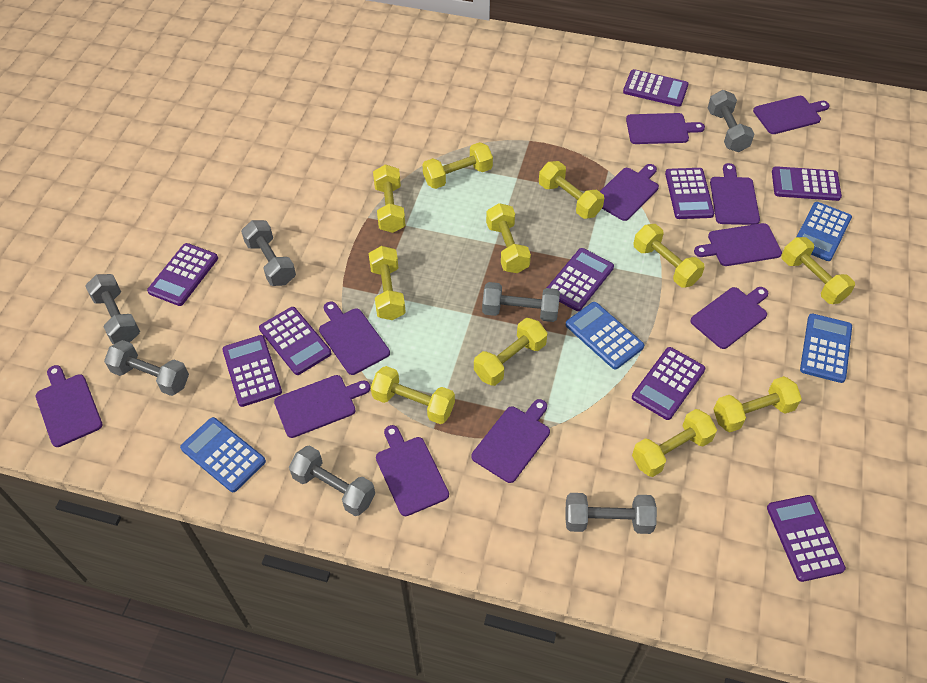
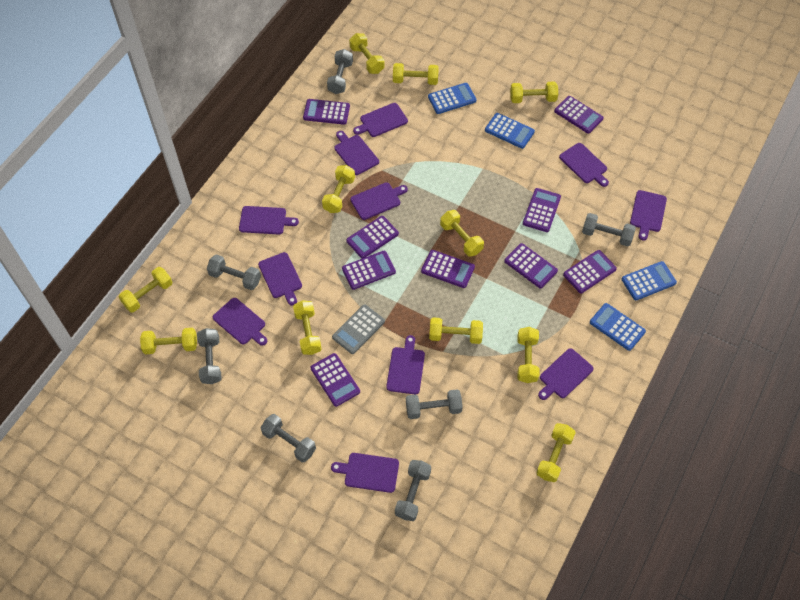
grey calculator: none = 0 -> [332,304,385,354] = 1

